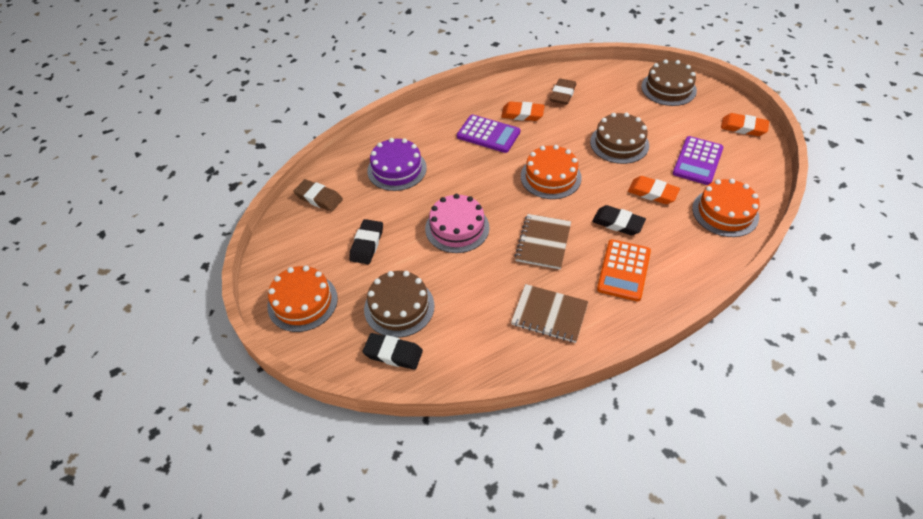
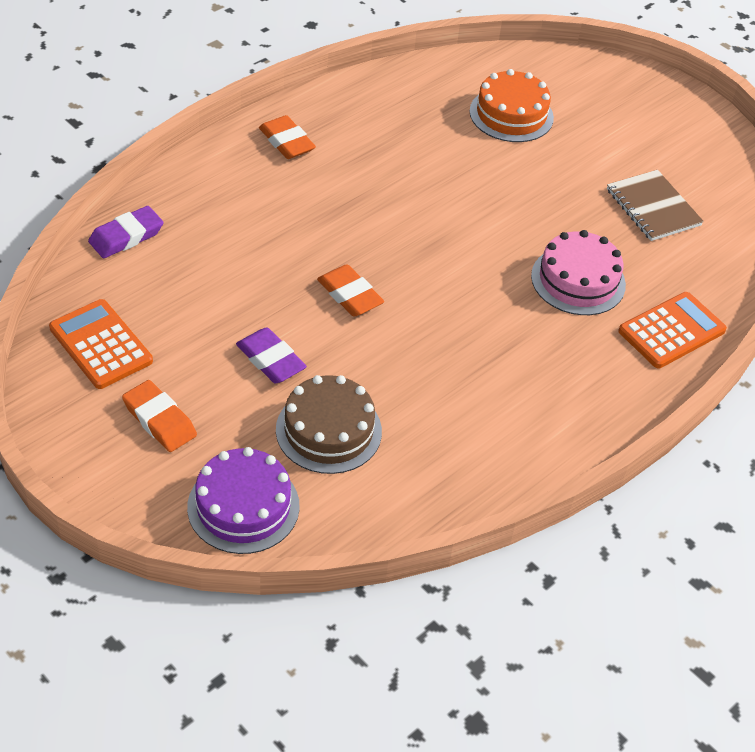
black eraser: [349,219,383,264] [363,333,423,370] [592,205,646,235] = 3 -> none = 0
brown cake: [364,271,435,338] [590,113,649,164] [641,59,697,106] = 3 -> [276,375,382,474] = 1
brown eraser: [293,179,343,212] [550,78,576,105] = 2 -> none = 0
brown notebook: [511,284,589,343] [514,214,571,269] = 2 -> [607,170,704,241] = 1
orange cake: [267,266,338,332] [521,145,582,199] [692,179,760,237] = 3 -> [470,69,554,142] = 1
orange calculator: [597,239,651,301] = 1 -> [49,299,153,389] [618,292,727,368] = 2
purple calculator: [457,114,520,153] [673,136,724,185] = 2 -> none = 0
purple eraser: none = 0 -> [88,206,164,258] [236,327,307,383] = 2

